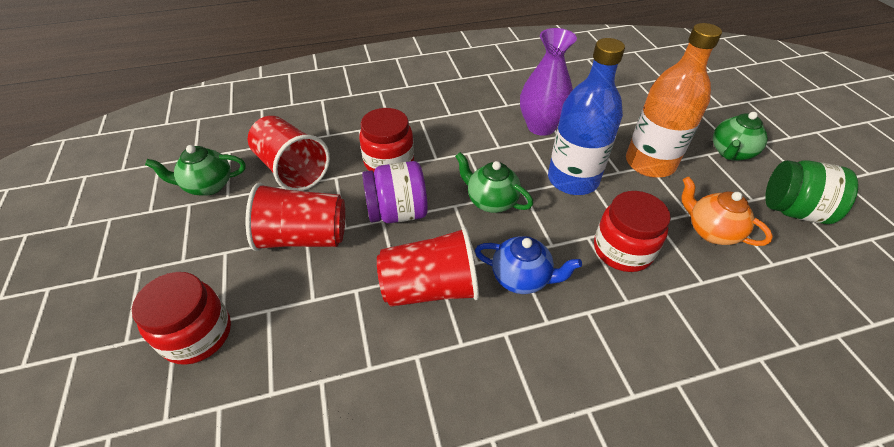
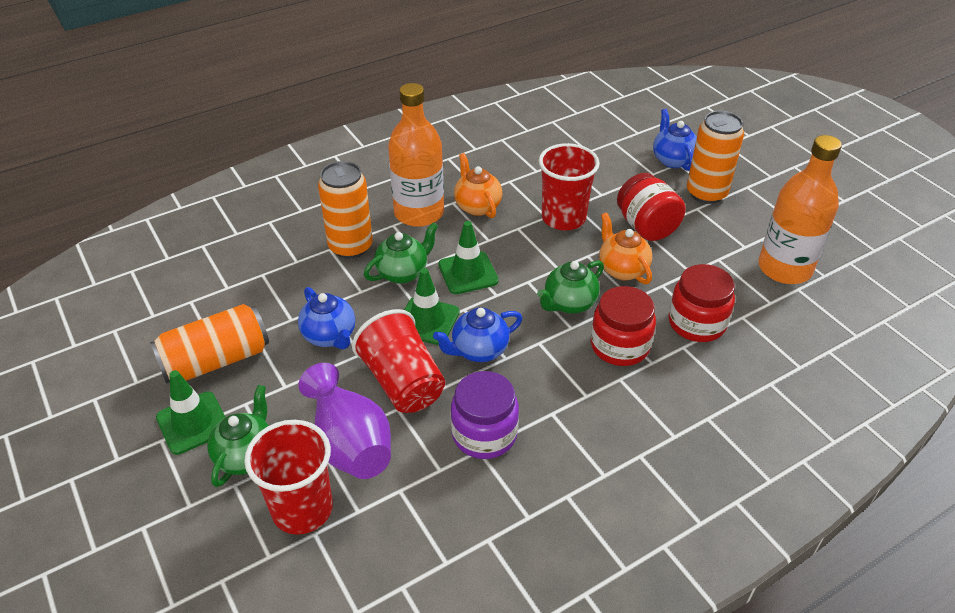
blue bottle: [548,38,625,195] = 1 -> none = 0
blue teapot: [475,236,582,294] = 1 -> [298,287,355,349] [433,308,522,362] [653,109,697,171] = 3
green jar: [765,160,858,224] = 1 -> none = 0
green traffic cone: none = 0 -> [156,370,226,455] [404,268,460,345] [439,221,499,294] = 3
orange bottle: [626,23,722,178] = 1 -> [388,83,444,227] [758,135,842,284] = 2
orange can: none = 0 -> [150,304,269,384] [318,161,373,259] [687,111,744,204] = 3
orange teapot: [681,177,773,246] = 1 -> [454,153,502,218] [599,213,652,284] = 2

